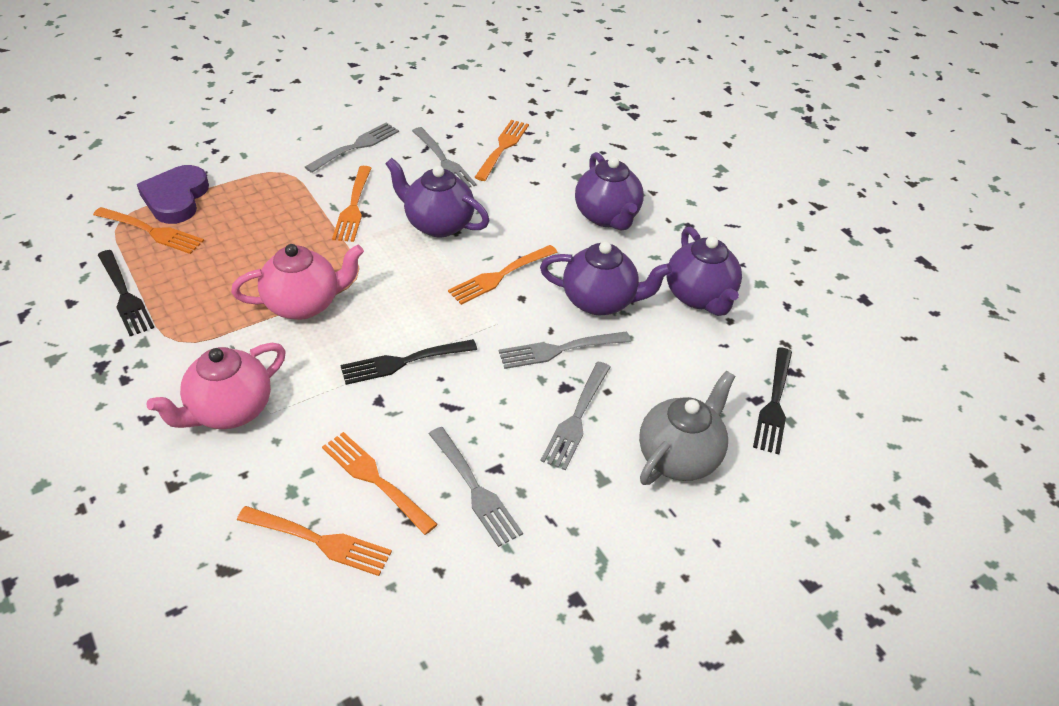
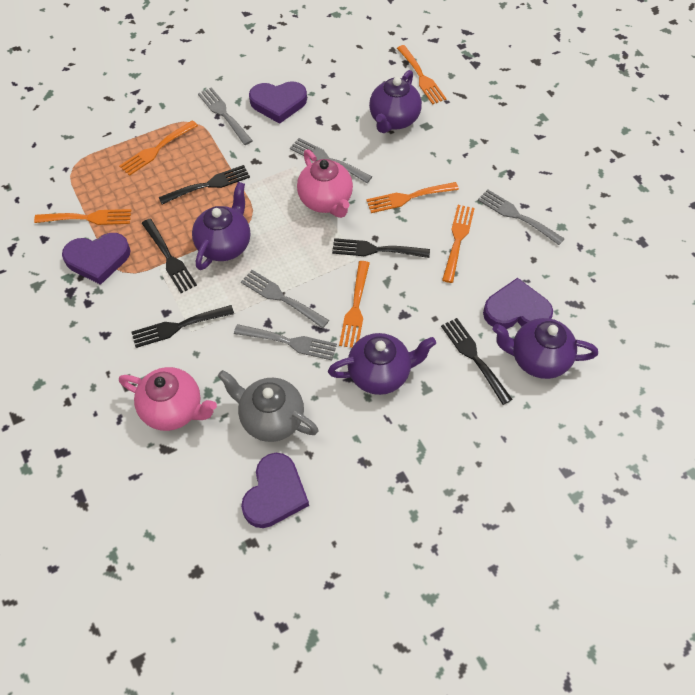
black fork: [98,250,154,336] [340,339,477,385] [753,347,792,455] = 3 -> [132,305,234,348] [142,219,197,293] [159,165,250,205] [332,238,430,258] [441,318,512,405] = 5
purple heart: [137,165,209,224] = 1 -> [62,233,130,285] [241,453,309,528] [249,81,307,124] [483,278,553,329] = 4

